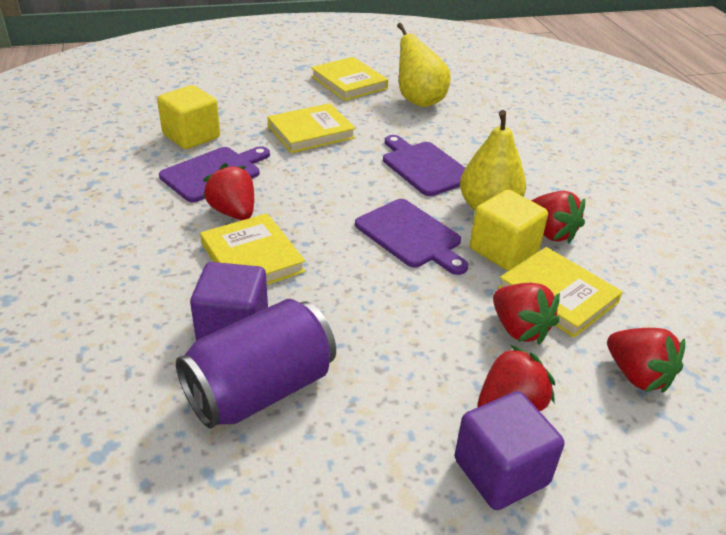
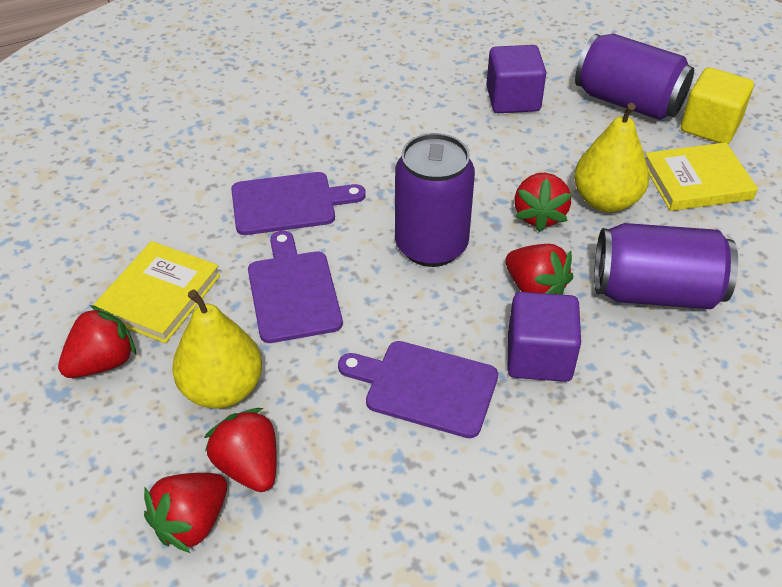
purple can: [176,299,336,429] = 1 -> [395,133,475,267] [575,34,694,120] [594,223,738,309] = 3
yellow book: [200,213,306,285] [268,103,356,153] [311,57,388,101] [498,247,623,338] = 4 -> [93,241,220,343] [645,142,758,211] = 2
yellow cube: [157,85,220,149] [470,190,548,271] = 2 -> [681,67,754,144] = 1

